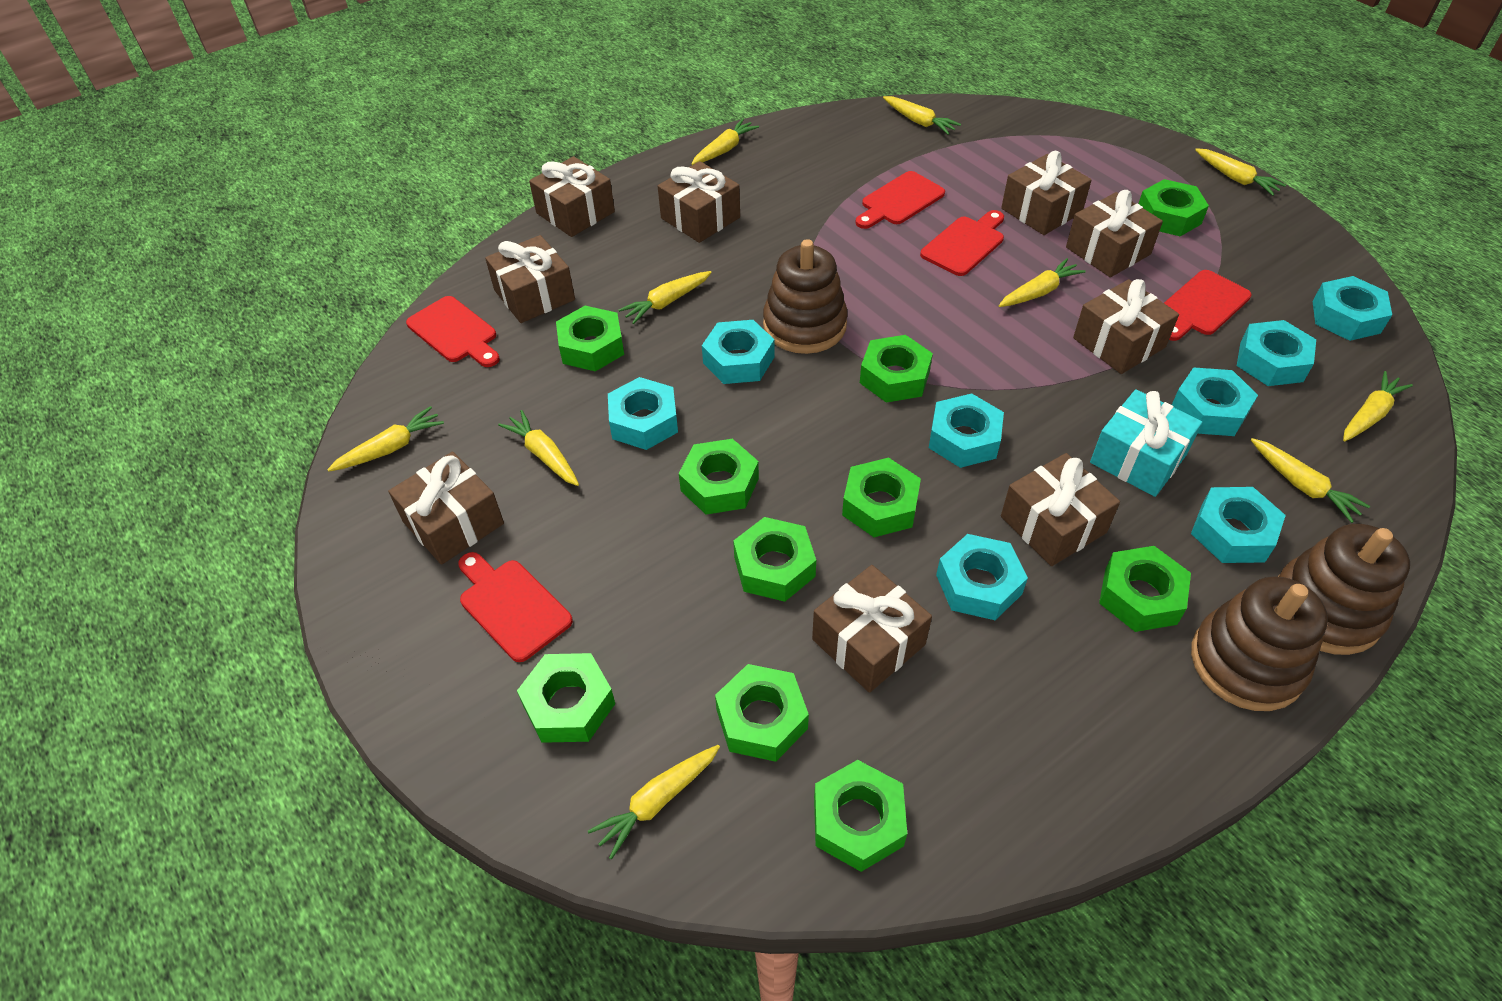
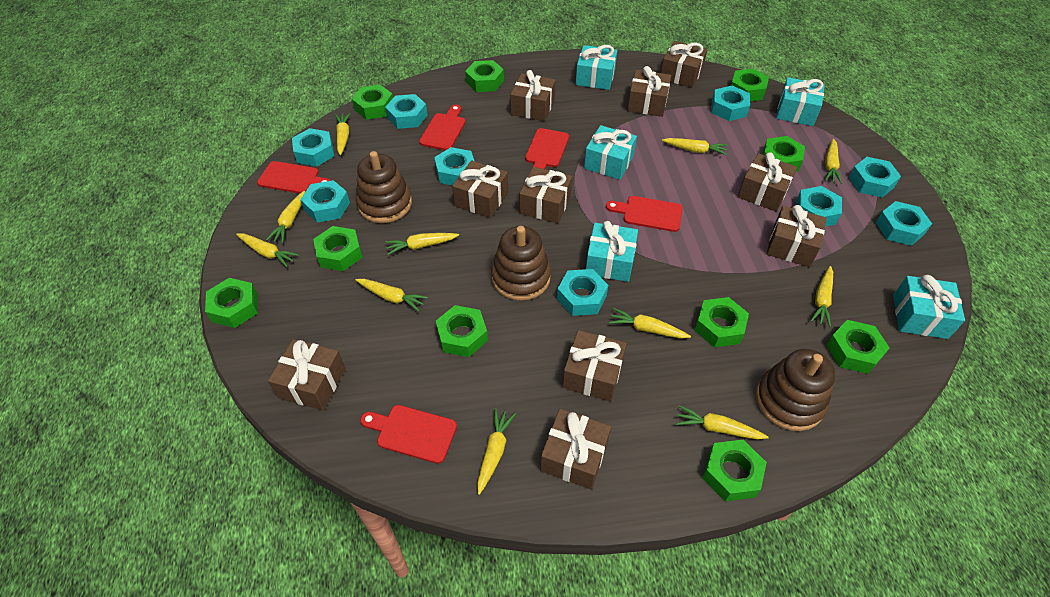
brown gift: [388,452,504,565] [485,235,575,323] [529,156,615,237] [658,161,740,243] [812,565,932,693] [1001,151,1092,235] [1001,453,1120,566] [1066,190,1163,277] [1073,279,1179,374] = 9 -> [268,339,346,410] [452,161,508,218] [510,70,556,121] [519,167,572,223] [540,409,611,490] [562,330,627,402] [627,66,671,117] [661,41,707,88] [738,152,797,212] [766,205,827,267] = 10
turquoise gift: [1090,389,1202,497] = 1 -> [576,45,618,90] [584,125,637,180] [586,221,638,282] [776,77,825,126] [893,275,965,339] = 5
turquoise nut: [608,377,678,450] [702,320,774,384] [929,393,1004,468] [936,534,1028,620] [1172,367,1258,436] [1191,487,1286,563] [1237,320,1316,386] [1312,276,1392,341] = 8 -> [292,128,334,167] [300,180,350,223] [385,94,427,129] [434,147,474,185] [557,269,608,316] [711,86,750,121] [796,186,842,227] [849,157,901,198] [876,201,932,246] = 9
yellow carrot: [327,406,444,472] [498,410,579,486] [588,745,720,860] [619,271,712,324] [691,119,759,165] [883,96,961,135] [999,258,1086,307] [1195,148,1286,196] [1251,438,1370,523] [1343,371,1413,441] = 10 -> [236,233,299,267] [266,191,305,243] [335,113,351,155] [356,279,428,312] [385,233,459,255] [477,408,516,495] [609,308,691,339] [662,138,728,156] [676,406,769,440] [810,266,833,327] [825,139,842,184] = 11

